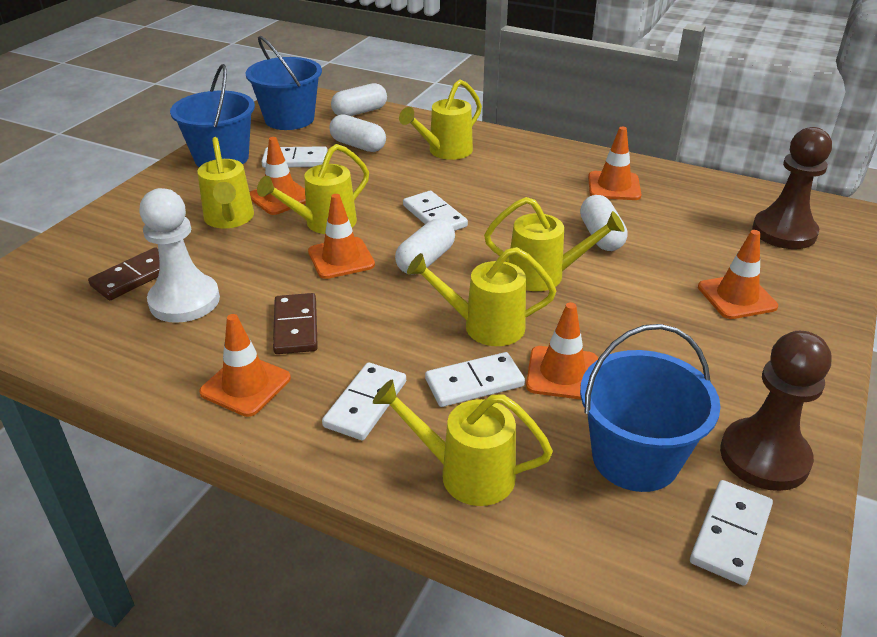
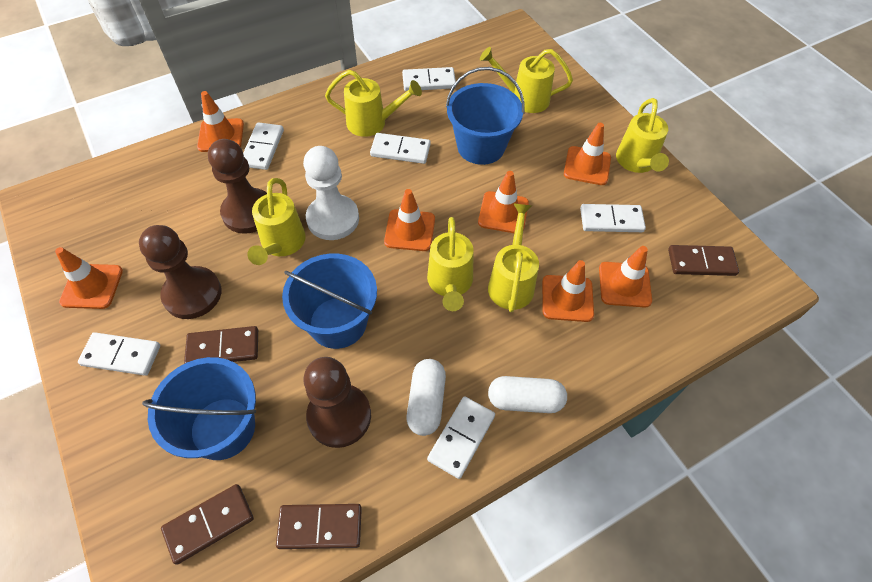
brown domino: [88,247,160,300] [273,293,318,354] = 2 -> [161,484,254,565] [184,326,258,364] [276,504,362,549] [668,245,739,276] = 4
brown pawn: [720,331,831,491] [752,127,832,249] = 2 -> [139,225,221,319] [208,139,267,234] [303,357,371,448] = 3
orange traffic cone: [199,314,291,417] [250,137,306,215] [308,194,375,279] [526,302,598,400] [588,127,641,200] [698,230,778,319] = 6 -> [55,247,123,309] [197,91,244,152] [384,189,435,251] [478,171,529,233] [542,260,594,322] [564,123,611,185] [599,246,652,308] = 7
white capsule: [329,114,386,152] [331,83,387,116] [395,219,455,275] [580,195,628,251] = 4 -> [407,359,446,436] [488,376,567,413] = 2
white domino: [262,146,328,168] [322,362,406,440] [403,191,468,231] [425,352,525,407] [690,480,773,586] = 5 -> [78,332,160,376] [243,122,284,170] [370,133,431,164] [402,67,456,91] [427,396,495,479] [580,204,646,232] = 6

